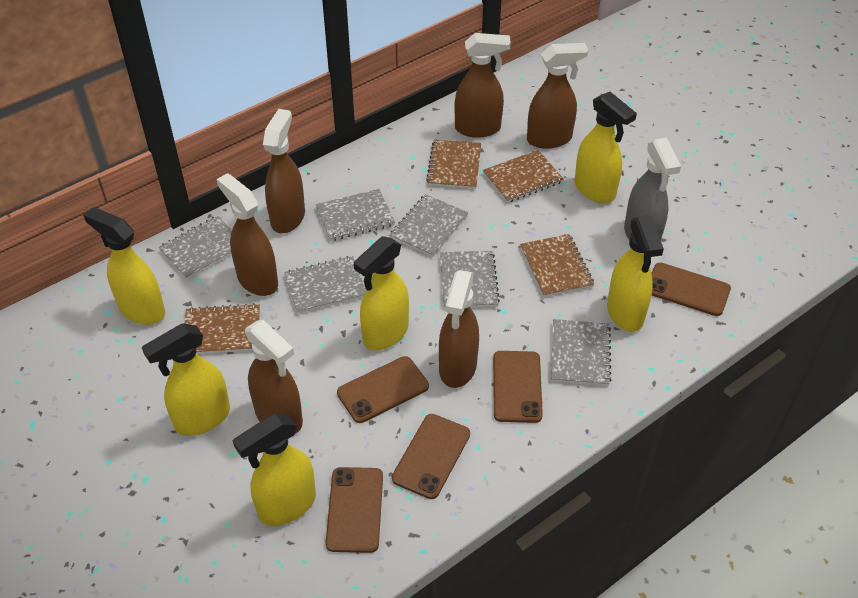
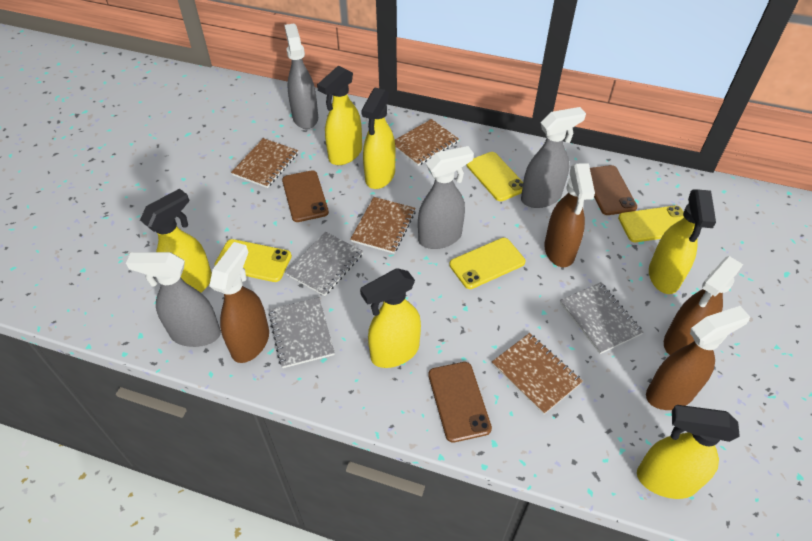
brown phone: [325,467,383,553] [337,356,429,423] [392,414,470,499] [493,351,543,423] [651,263,731,316] = 5 -> [282,170,329,222] [428,362,492,443] [590,165,637,215] = 3
brown spray bottle: [217,173,278,296] [245,320,303,434] [263,109,305,233] [439,270,479,388] [455,33,511,138] [527,43,588,149] = 6 -> [209,242,269,363] [544,163,595,267] [646,306,750,410] [664,256,743,355] = 4
grey notebook: [159,216,232,279] [284,256,366,314] [315,189,395,241] [389,194,468,257] [440,251,500,308] [551,319,611,386] = 6 -> [269,297,335,368] [285,232,363,296] [560,282,643,354] = 3
grey spray bottle: [624,138,681,241] = 1 -> [126,252,221,347] [285,24,318,129] [418,146,474,249] [521,107,586,208] = 4
yellow phone: none = 0 -> [214,239,292,282] [449,238,525,289] [466,152,523,201] [618,206,684,242] = 4

